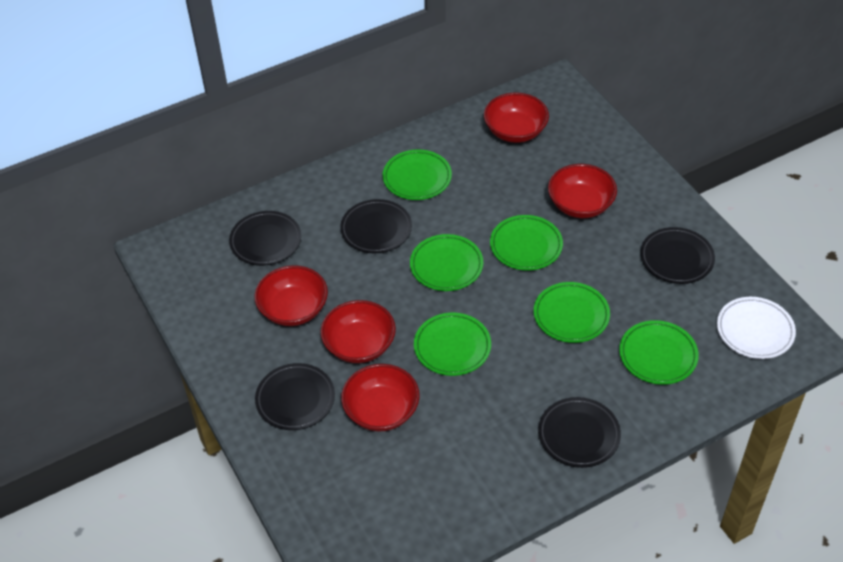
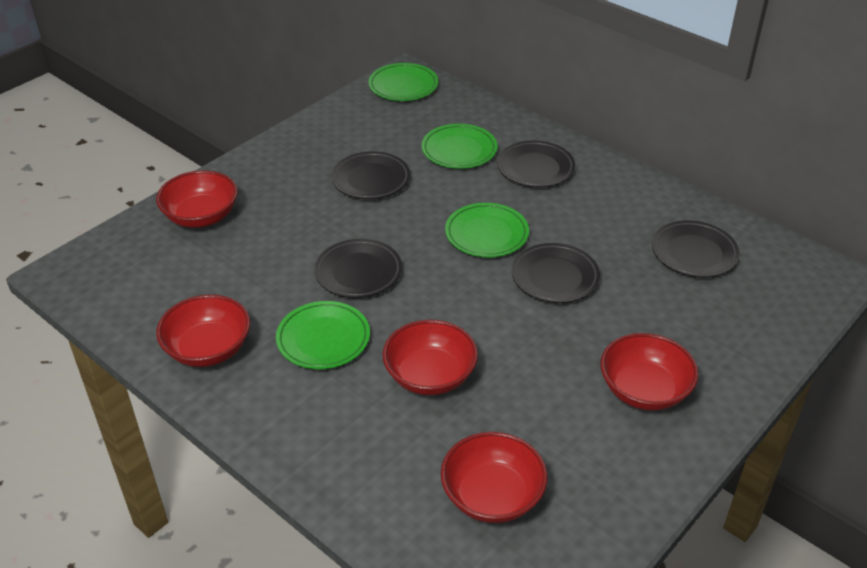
green plate: [383,149,452,200] [410,234,483,291] [414,313,491,376] [490,215,563,271] [534,282,610,343] [619,320,699,385] = 6 -> [276,301,370,369] [369,63,438,101] [421,124,498,169] [445,203,529,257] = 4
white plate: [717,297,796,359] = 1 -> none = 0

